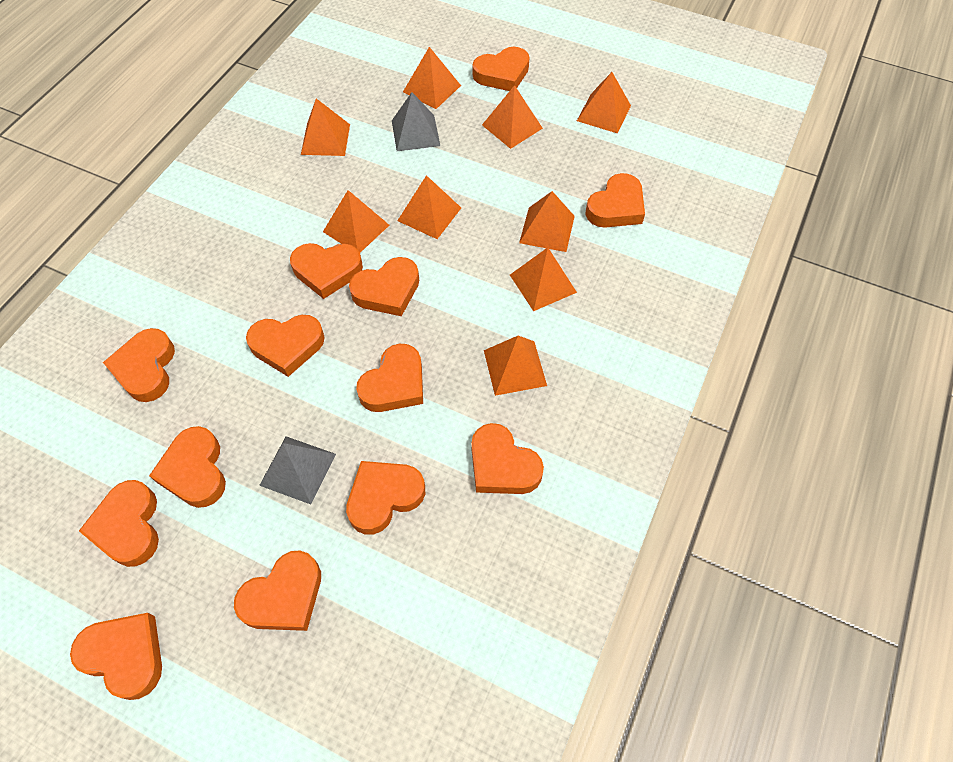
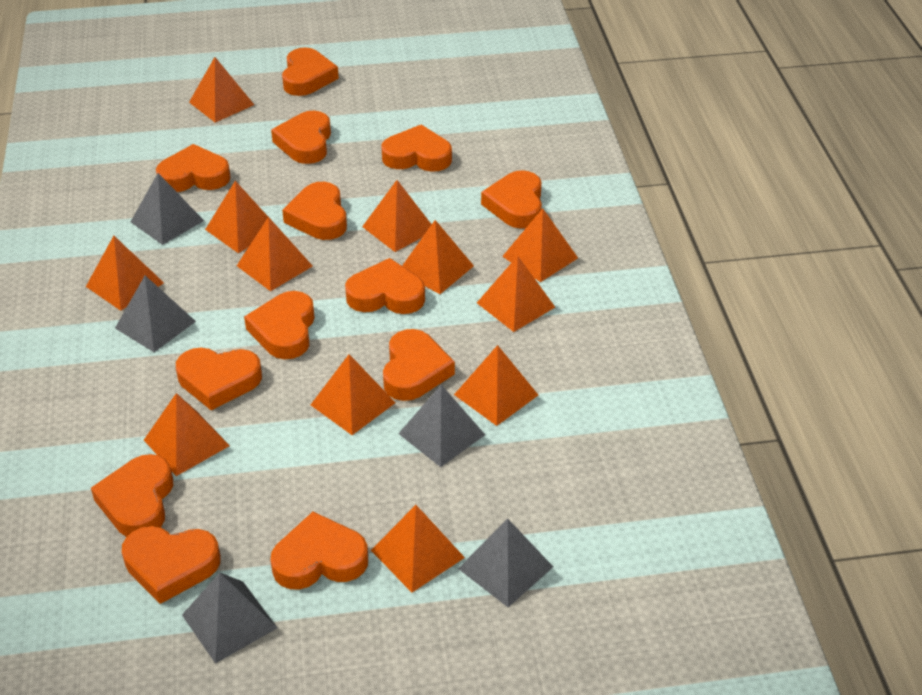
grey pyramid: [259,436,336,504] [392,92,440,151] = 2 -> [115,276,196,352] [131,173,204,245] [182,573,277,664] [398,385,485,467] [458,518,553,607] = 5
orange pyramid: [301,98,350,156] [323,190,389,253] [397,175,461,239] [403,47,461,109] [482,85,543,149] [484,336,547,396] [510,247,577,311] [519,191,575,252] [577,72,631,133] = 9 -> [86,236,164,311] [144,393,230,476] [189,57,254,122] [205,181,268,253] [237,217,313,291] [311,354,396,435] [362,180,432,252] [371,505,465,593] [402,220,474,294] [454,345,538,426] [477,256,555,332] [502,208,578,282] = 12

